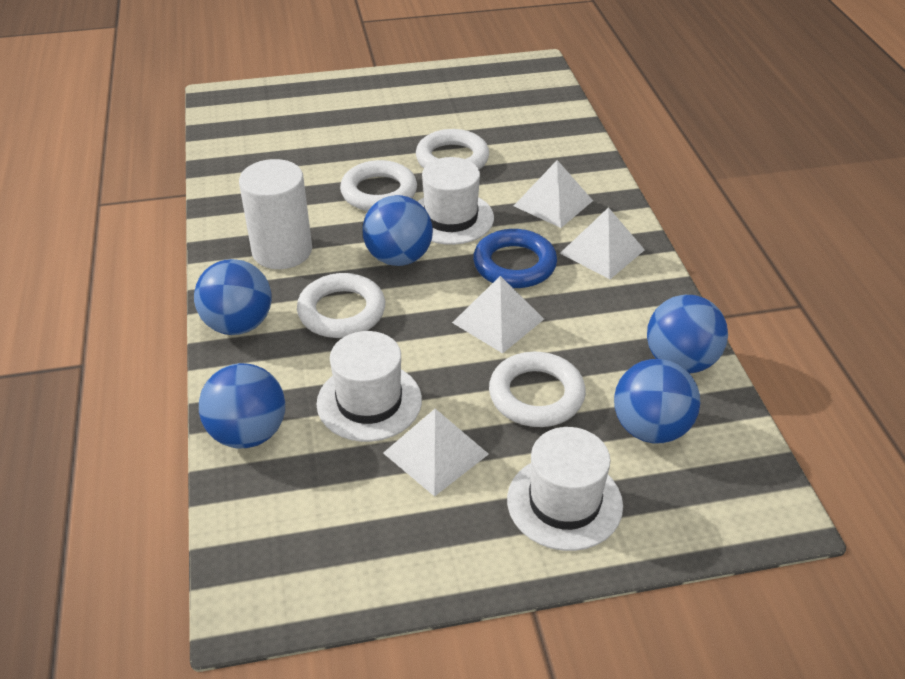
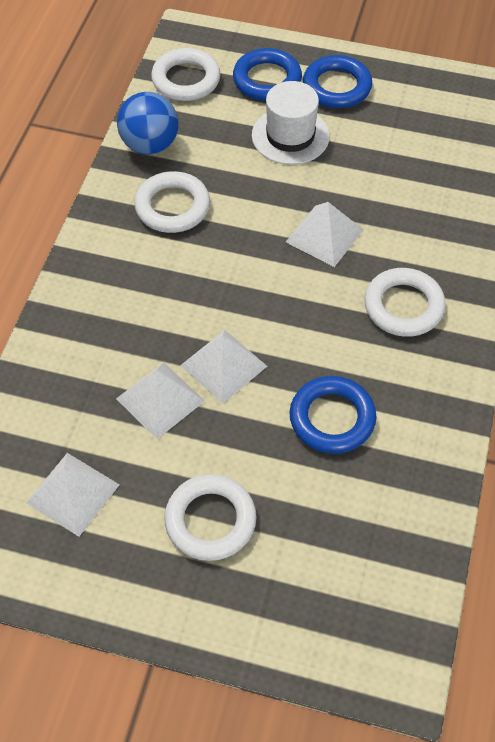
blue ball: [194,259,272,335] [199,363,285,448] [362,195,433,266] [614,359,700,443] [647,295,728,374] = 5 -> [117,92,179,155] = 1
blue ring: [473,229,557,288] = 1 -> [233,48,302,101] [290,376,376,454] [303,55,372,108] = 3
white cylinder: [239,159,312,269] = 1 -> none = 0
white hat: [317,331,422,442] [417,157,494,245] [507,427,623,551] = 3 -> [252,81,330,165] = 1

